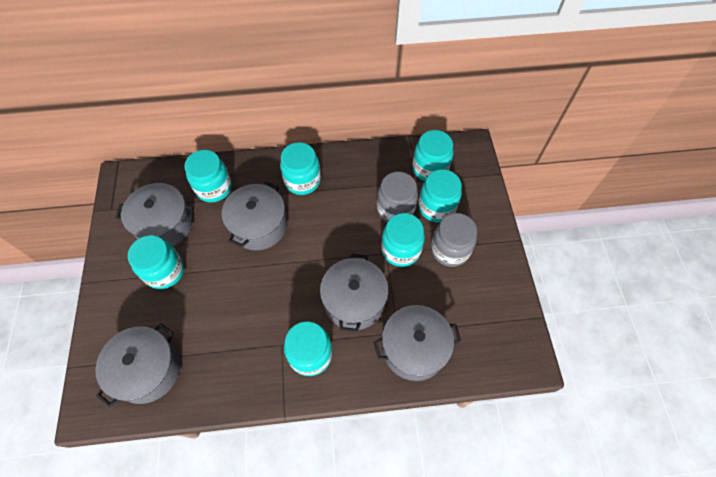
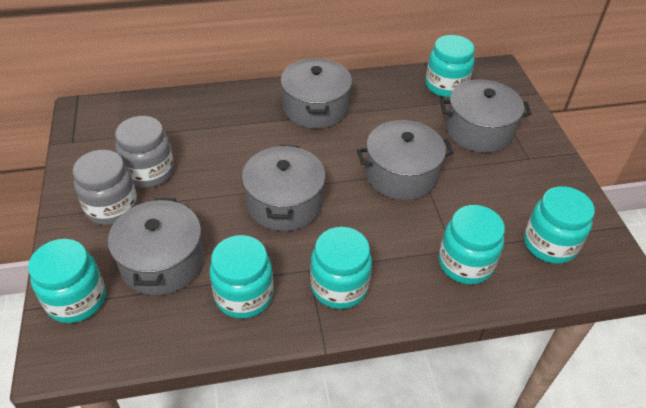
turquoise jar: [128,235,184,289] [184,150,232,202] [280,142,321,195] [284,321,333,376] [381,213,425,267] [412,130,453,181] [418,169,462,222] = 7 -> [28,239,106,323] [209,235,273,319] [310,227,372,309] [426,35,475,98] [439,205,505,284] [524,186,595,264] = 6

